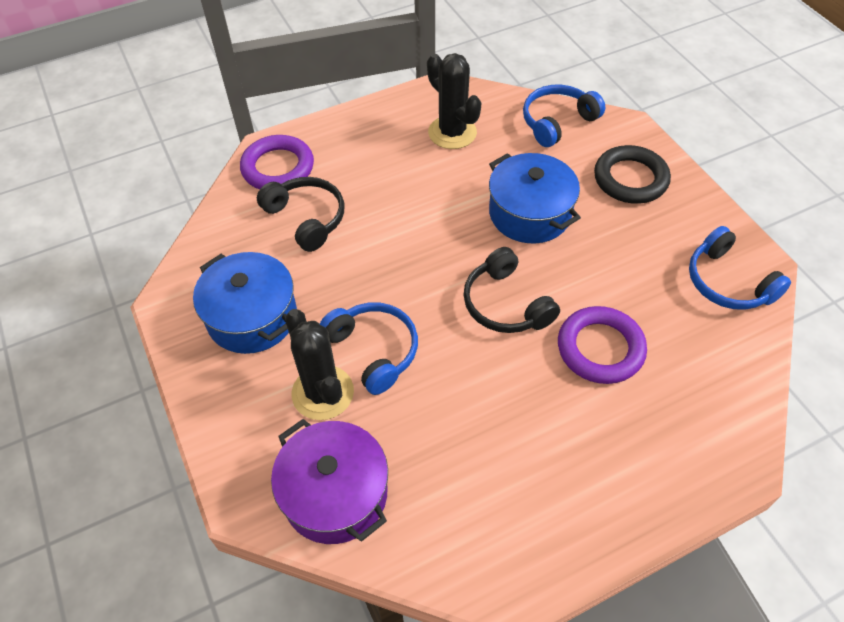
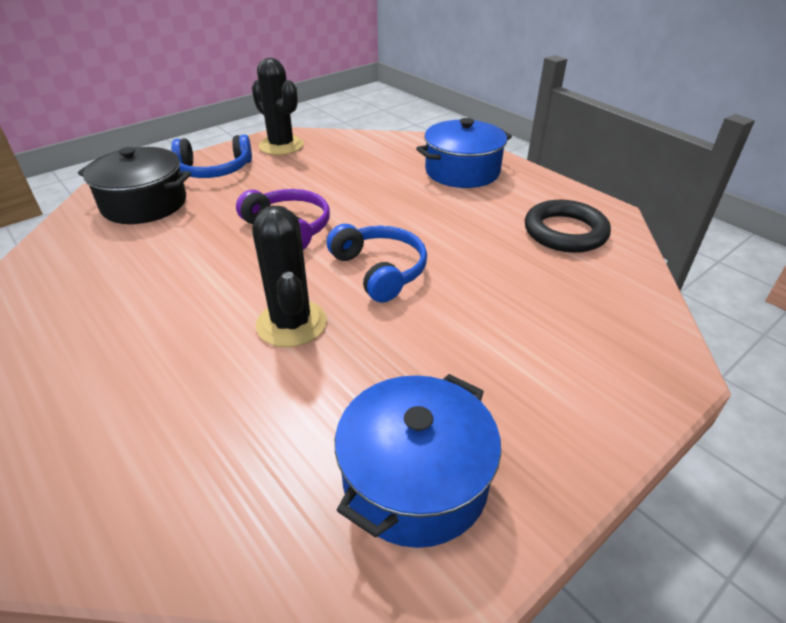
black headphones: [257,177,344,252] [464,247,560,333] = 2 -> none = 0
black pot: none = 0 -> [78,147,191,224] = 1
blue headphones: [320,302,418,395] [523,85,606,147] [689,226,791,310] = 3 -> [171,135,252,178] [327,224,427,303] = 2
purple headphones: none = 0 -> [236,189,330,250] = 1
purple pot: [271,419,388,544] = 1 -> none = 0
purple ring: [240,135,314,189] [558,306,647,384] = 2 -> none = 0

